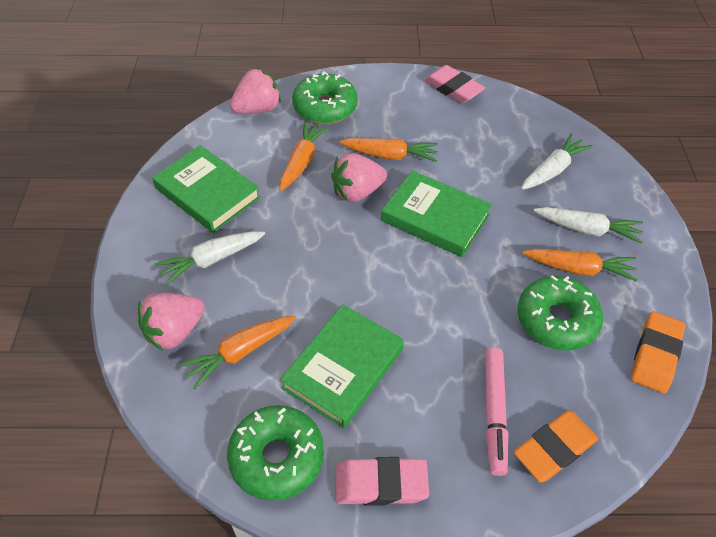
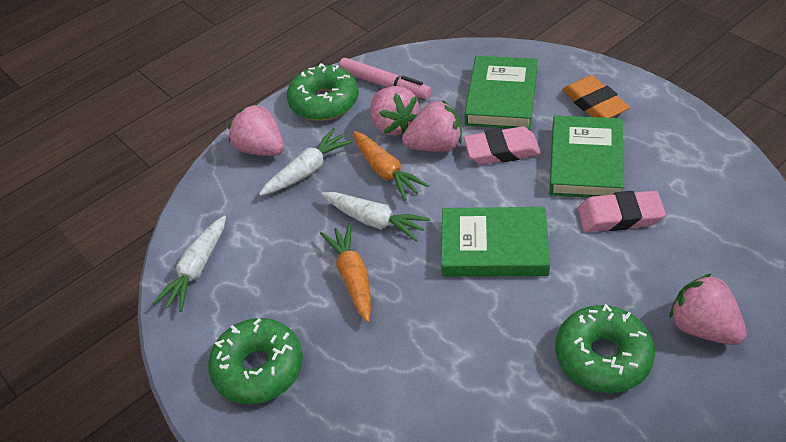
orange carrot: [179,316,296,389] [279,121,329,191] [339,138,438,162] [522,249,638,282] = 4 -> [320,224,371,322] [353,131,429,201] = 2
orange eraser: [514,411,598,483] [631,311,685,394] = 2 -> [562,75,630,118] = 1
pink strawberry: [138,293,205,351] [230,68,281,114] [331,153,387,202] = 3 -> [228,104,284,156] [371,86,419,135] [402,100,462,152] [669,274,747,345] = 4

